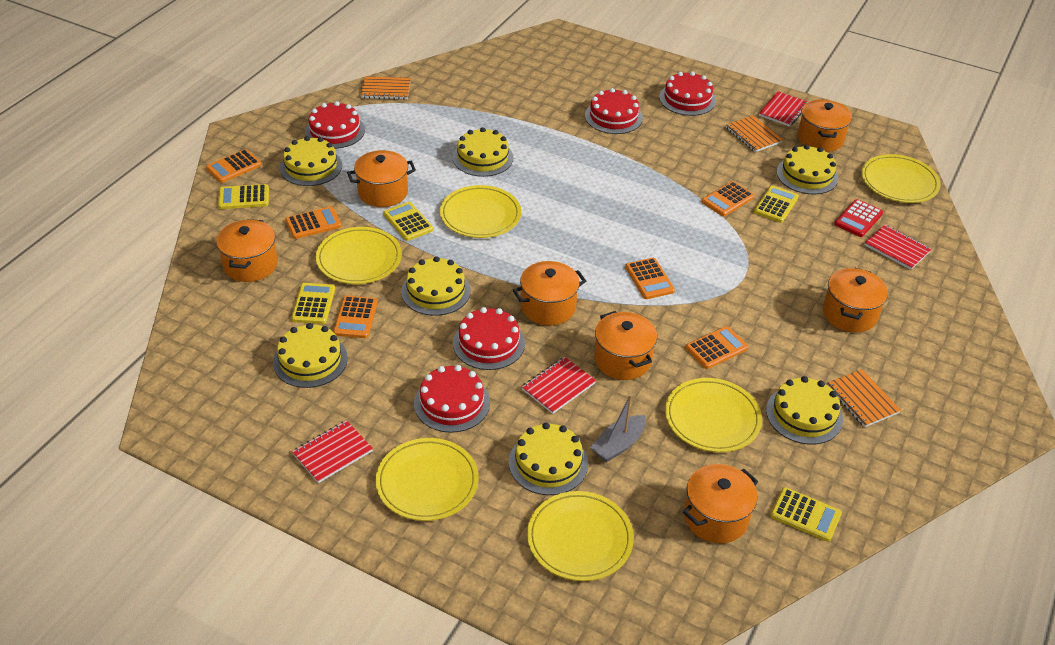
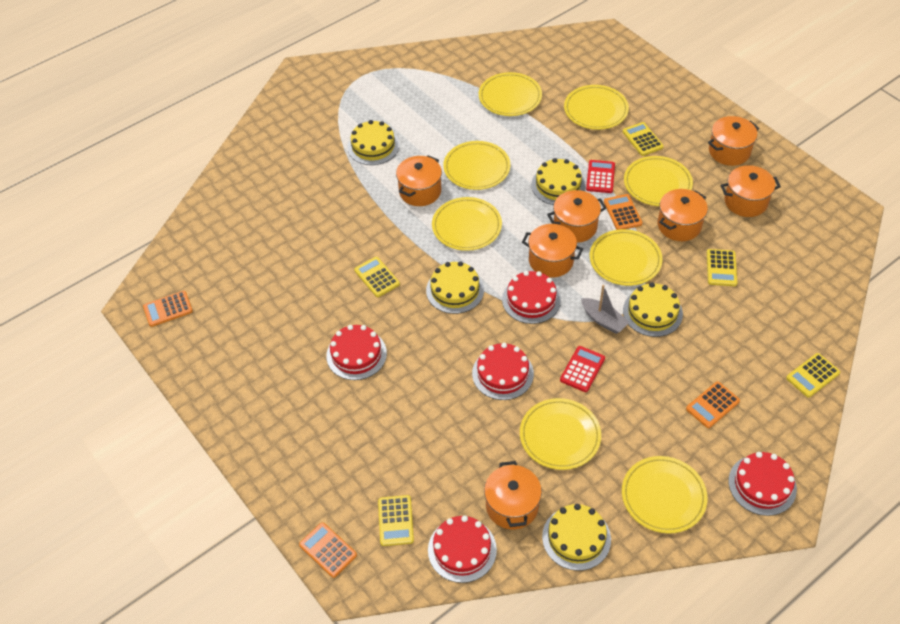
orange calculator: [206,149,261,183] [286,206,342,239] [333,296,378,338] [625,258,675,299] [686,326,748,369] [702,181,754,216] = 6 -> [143,291,193,327] [299,522,357,578] [604,194,642,230] [686,382,740,428] = 4
orange notebook: [361,76,411,99] [726,115,783,152] [827,369,901,427] = 3 -> none = 0
red calculator: [834,199,883,237] = 1 -> [560,346,605,392] [586,160,615,193] = 2
red notebook: [292,420,373,483] [522,357,596,414] [759,91,808,127] [864,225,931,270] = 4 -> none = 0
yellow cake: [273,323,348,388] [280,136,342,186] [401,256,471,316] [452,127,513,177] [509,422,588,495] [766,376,843,445] [777,145,838,194] = 7 -> [347,120,399,165] [426,261,484,314] [531,158,585,205] [542,504,611,571] [623,282,683,337] = 5
yellow plate: [316,227,402,284] [376,438,479,521] [440,185,521,238] [527,491,634,581] [665,378,762,452] [861,154,941,203] = 6 -> [432,197,502,251] [443,141,511,190] [479,72,542,116] [520,398,601,470] [564,85,629,130] [590,229,663,286] [622,456,708,534] [624,156,693,206] = 8

